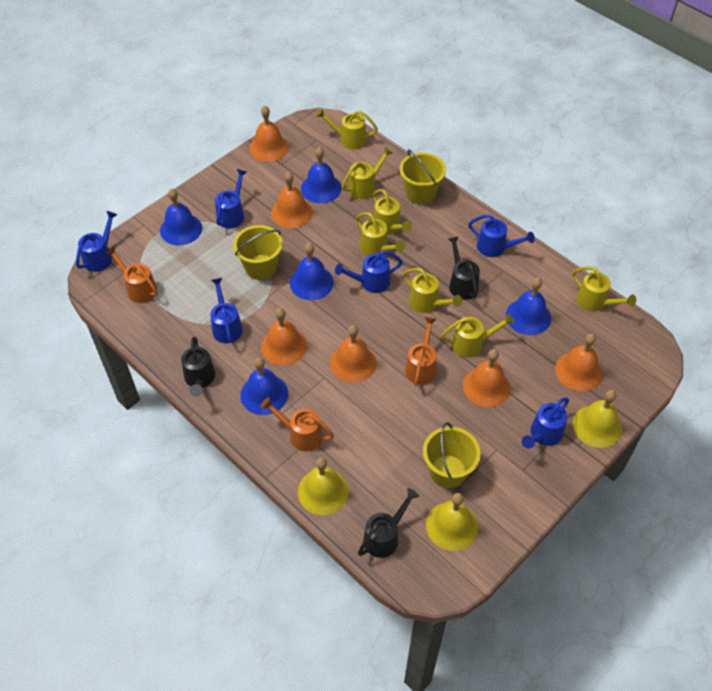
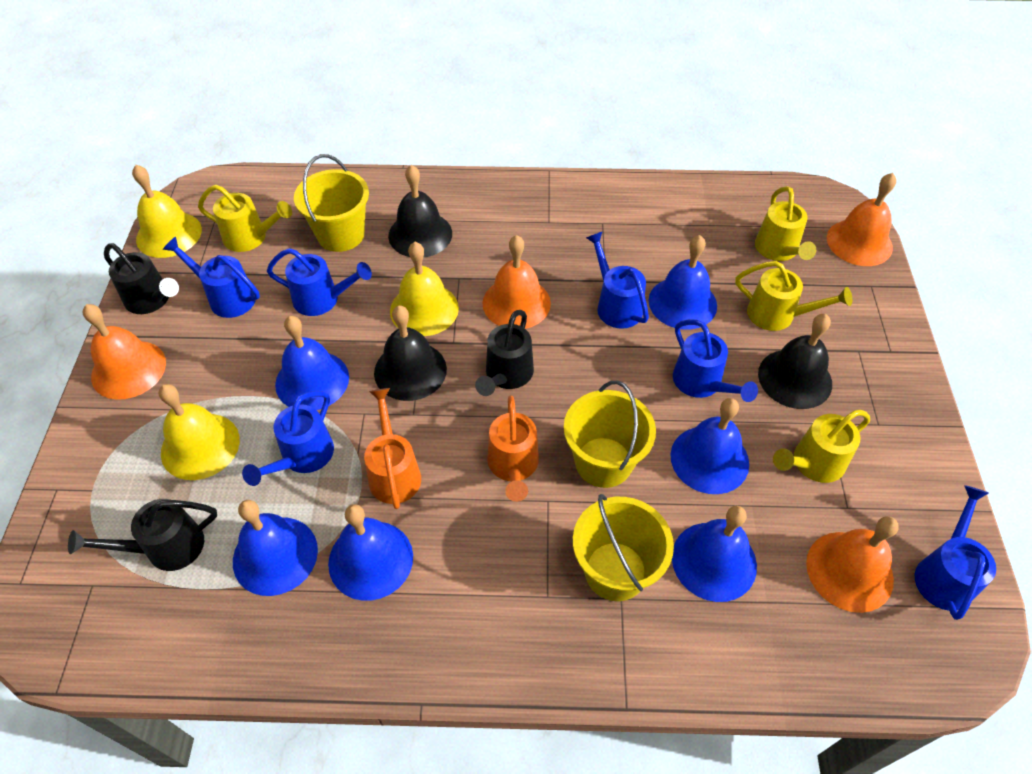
black bell: none = 0 -> [374,305,447,401] [388,165,452,258] [758,314,832,409] = 3
blue bell: [160,188,202,245] [240,357,288,415] [290,243,334,300] [301,147,342,203] [506,278,551,335] = 5 -> [233,500,318,596] [275,316,349,410] [328,504,413,601] [648,235,717,330] [671,398,749,494] [672,506,757,602] = 6
orange bell: [250,106,289,162] [261,308,307,366] [271,172,313,228] [330,325,377,383] [463,349,510,407] [555,333,603,391] = 6 -> [83,304,166,400] [482,235,551,329] [806,516,899,613] [827,173,896,266] = 4
orange watering can: [106,246,158,303] [260,397,334,451] [405,317,436,386] = 3 -> [364,388,421,509] [487,395,539,502] = 2
yellow watering can: [316,108,378,149] [341,147,393,199] [356,212,405,256] [373,189,412,235] [403,268,462,313] [441,313,515,358] [572,266,636,312] = 7 -> [198,185,292,252] [735,261,852,331] [755,186,816,261] [773,410,870,483] = 4

